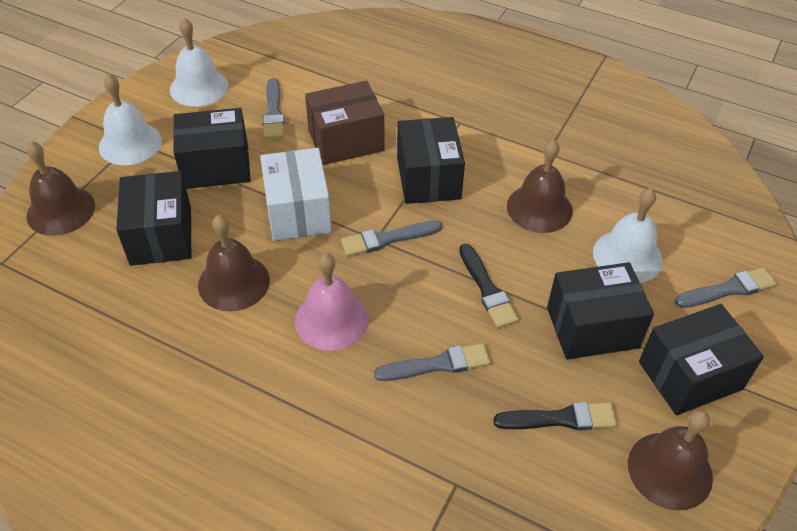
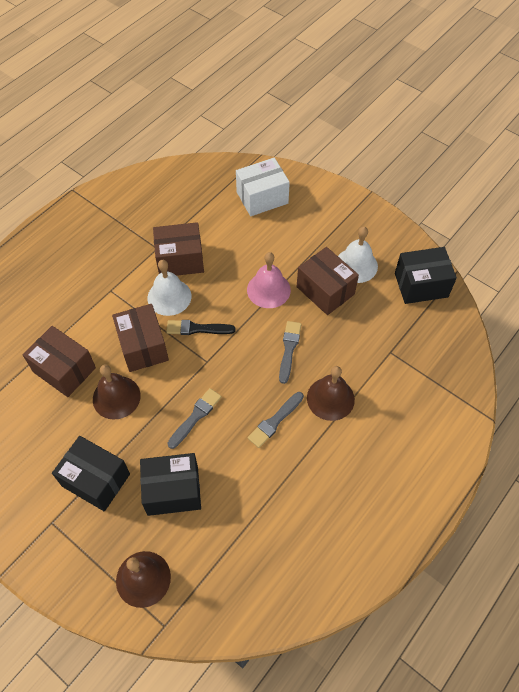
black box: [116,171,191,266] [173,108,251,189] [397,117,465,204] [547,262,654,360] [639,304,764,415] = 5 -> [52,436,130,511] [140,453,201,516] [395,247,457,304] = 3
black brush: [459,244,519,328] [493,402,617,430] = 2 -> [166,320,236,335] = 1
brown bell: [26,141,95,236] [198,215,270,311] [507,139,573,233] [628,410,713,511] = 4 -> [93,365,141,419] [116,551,171,608] [307,366,355,421] = 3
brown box: [305,81,384,165] = 1 -> [23,326,96,397] [112,304,169,372] [153,222,204,276] [297,247,359,315] = 4
grey brush: [263,78,284,139] [341,220,442,256] [374,343,490,381] [675,267,777,308] = 4 -> [168,388,222,449] [248,392,304,448] [279,321,301,384] = 3
white bell: [99,74,162,165] [170,18,228,107] [593,188,663,283] = 3 -> [148,260,192,316] [338,227,378,283] = 2

